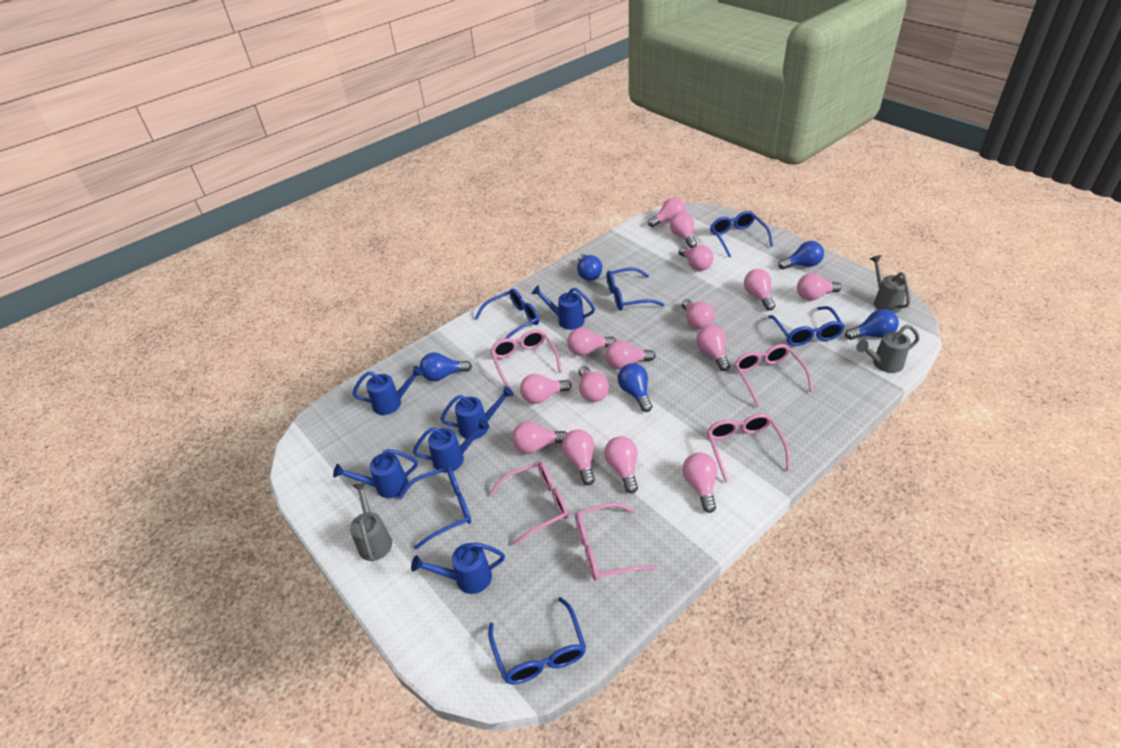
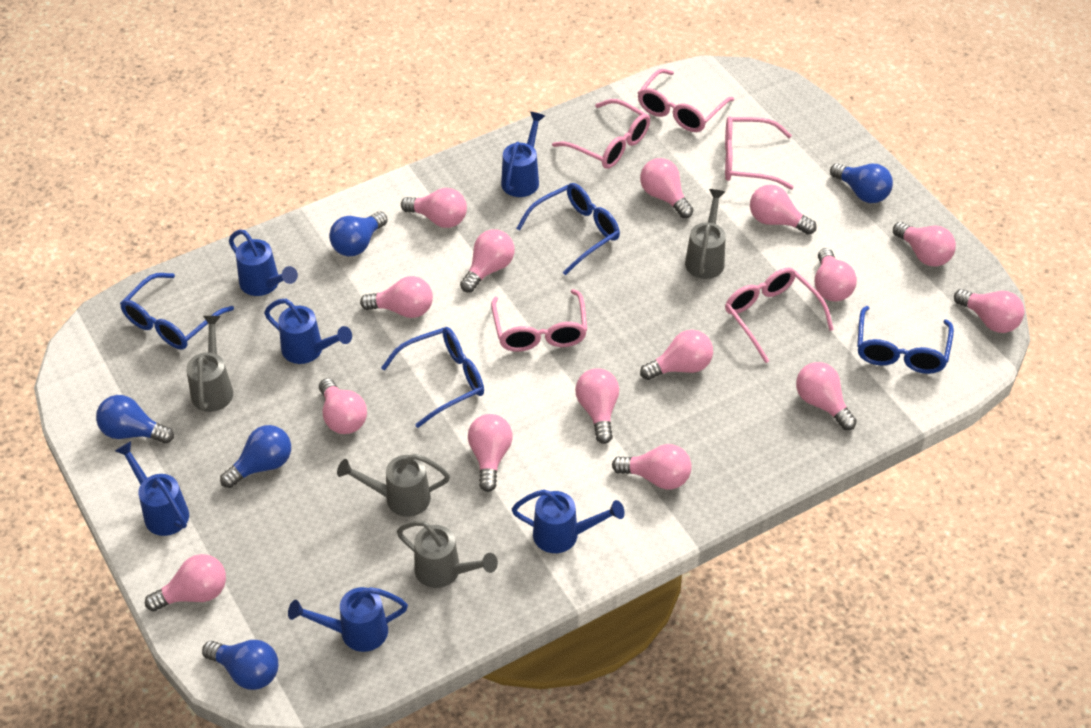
blue glasses: [398,466,471,550] [475,289,539,338] [488,597,586,685] [606,267,665,311] [710,211,773,257] [768,306,845,346] = 6 -> [120,273,234,350] [381,327,484,428] [516,183,620,275] [857,306,954,374] = 4
grey watering can: [350,481,392,562] [856,324,920,373] [870,255,910,313] = 3 -> [186,316,233,412] [337,454,450,517] [397,520,498,588] [685,189,726,279] = 4

